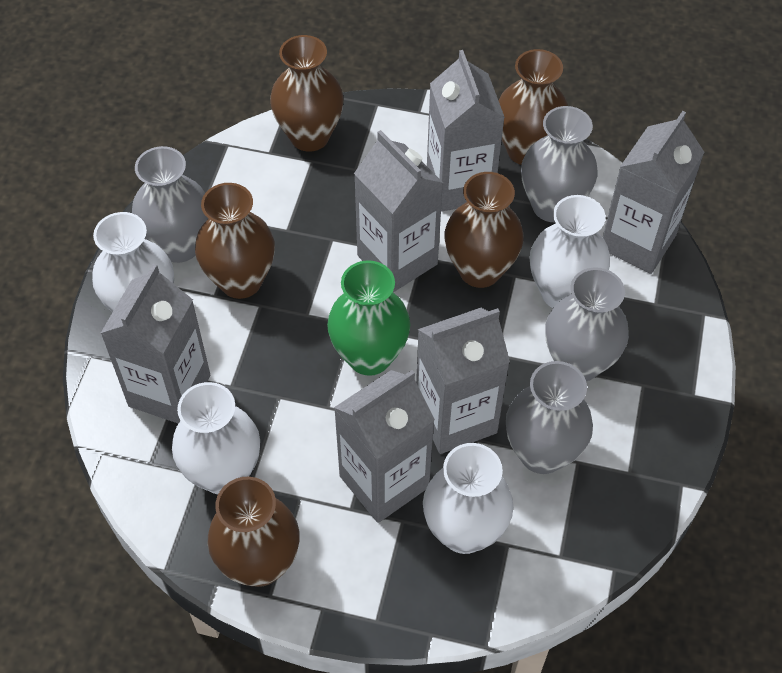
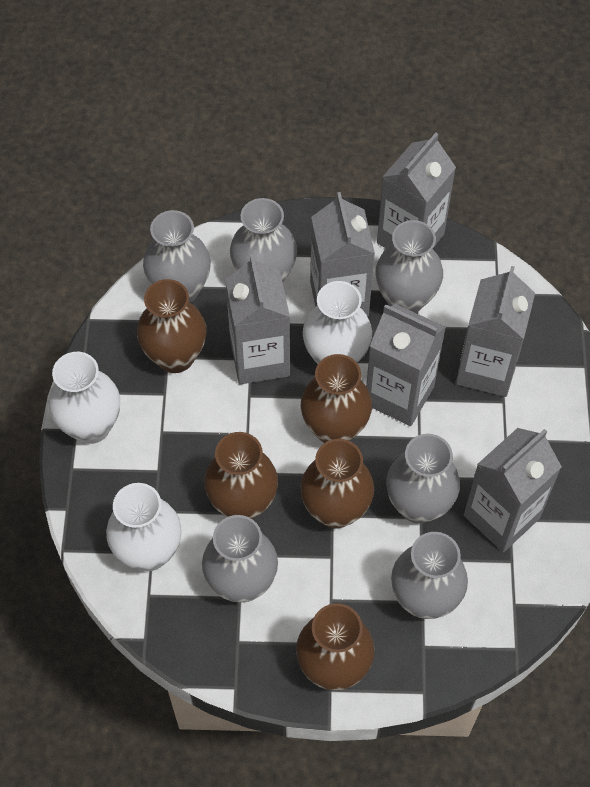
green vase: [327,260,410,376] = 1 -> none = 0
grey vase: [132,146,208,263] [506,361,593,474] [521,106,598,222] [545,267,629,382] = 4 -> [143,210,211,303] [202,515,278,603] [230,198,297,282] [375,220,443,313] [386,434,460,524] [391,532,468,619] = 6
white vase: [92,212,174,312] [172,382,260,494] [423,443,513,554] [530,195,610,308] = 4 -> [49,352,120,444] [106,483,181,571] [303,281,372,364] = 3

